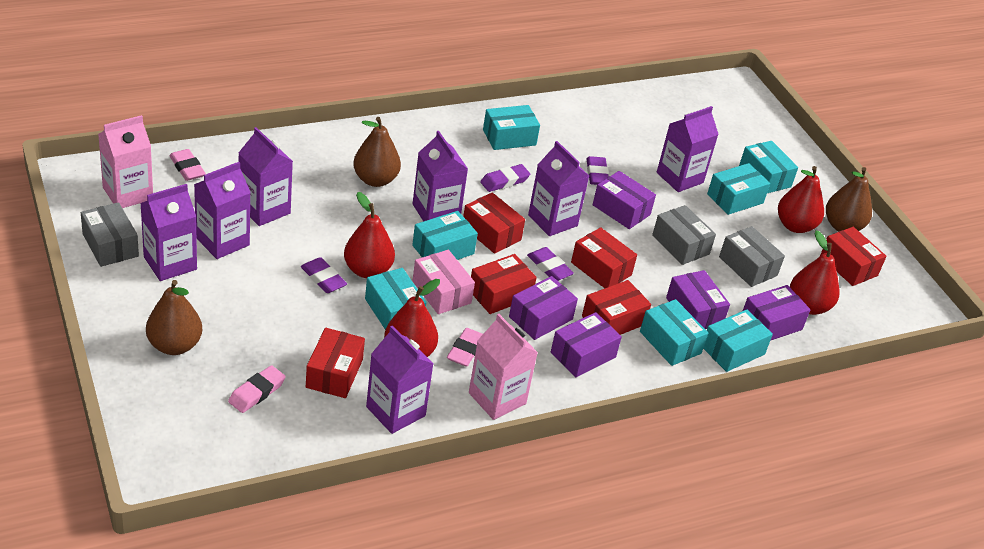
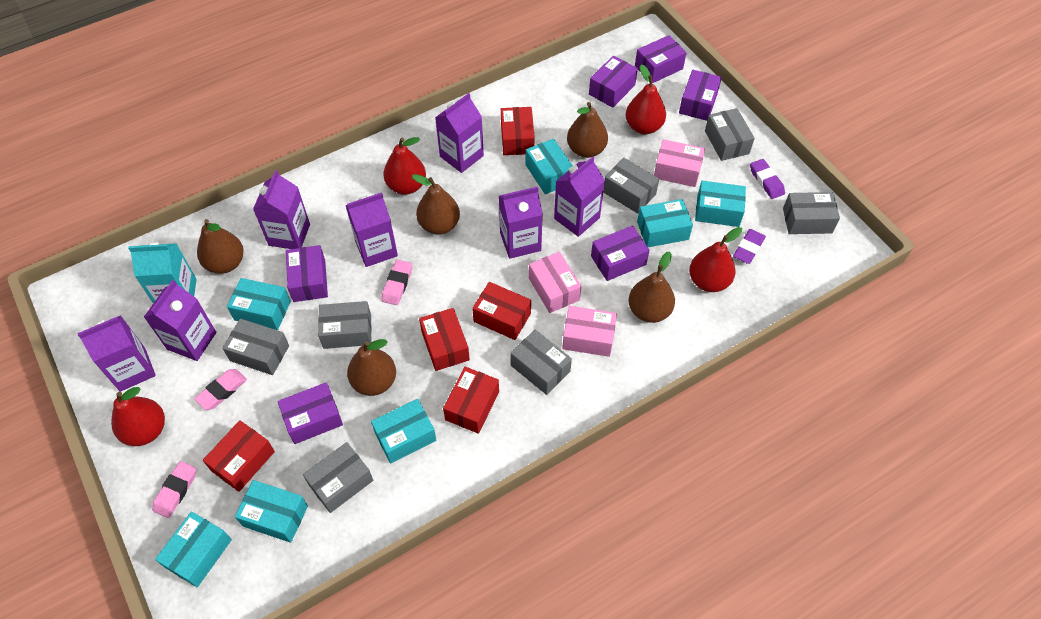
brown pear: [146,280,202,355] [353,117,401,187] [826,167,872,231] = 3 -> [197,219,244,274] [347,339,396,396] [412,174,460,235] [567,102,608,158] [628,251,675,323] = 5
grey box: [81,202,139,267] [652,205,716,265] [719,226,785,287] = 3 -> [222,319,289,375] [303,442,373,513] [318,301,372,349] [510,330,572,395] [603,158,659,214] [705,108,755,161] [783,192,840,234] = 7
pink box: [413,250,475,314] = 1 -> [529,252,581,313] [562,306,617,357] [654,139,705,187] = 3
pink carton: [98,115,153,208] [469,314,538,420] = 2 -> none = 0
purple box: [509,276,578,340] [551,312,622,377] [593,171,656,229] [666,270,730,329] [743,285,810,341] = 5 -> [278,382,343,444] [286,245,328,302] [589,56,638,108] [591,226,649,281] [635,35,686,83] [679,70,722,121] = 6
purple eraser: [301,257,347,293] [480,164,530,192] [527,247,574,281] [587,156,609,185] = 4 -> [733,229,766,264] [750,159,785,199] = 2
red box: [306,328,365,398] [463,193,525,254] [471,254,537,314] [571,227,637,288] [582,280,651,335] [820,227,887,286] = 6 -> [203,420,275,492] [419,308,470,371] [443,367,499,434] [472,282,531,340] [501,107,535,155] = 5
turquoise carton: none = 0 -> [128,242,197,303] = 1

